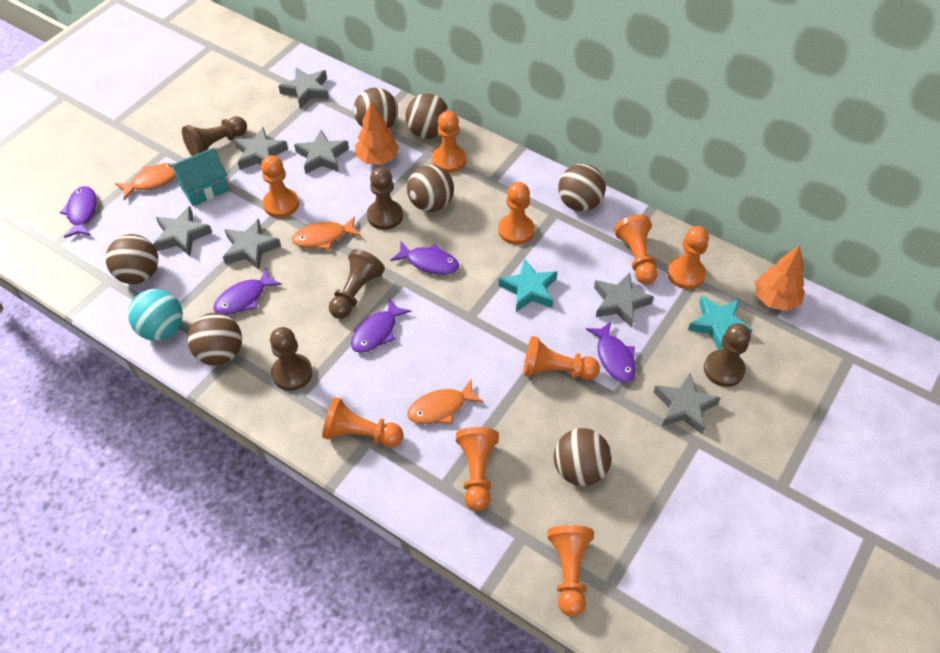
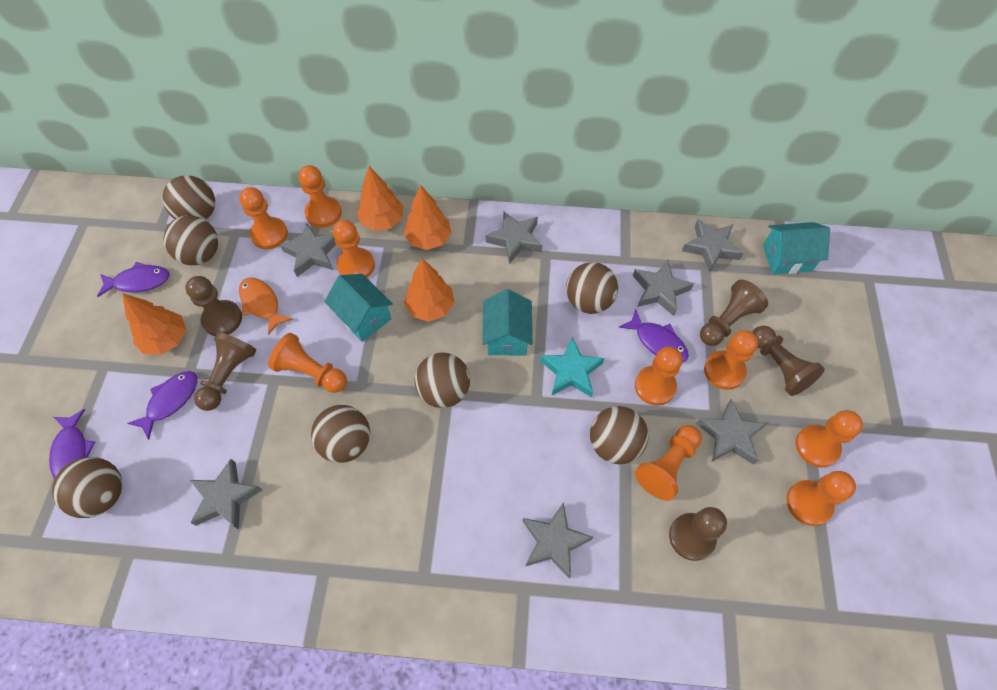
orange fish: [115,163,176,200] [292,216,361,250] [407,380,484,424] = 3 -> [239,277,293,335] = 1
orange tree: [355,101,399,165] [755,246,805,311] = 2 -> [122,293,186,355] [357,166,403,231] [404,185,451,250] [404,259,455,322] = 4
purple fish: [60,186,97,238] [213,268,282,315] [351,298,411,353] [390,242,459,275] [586,321,636,383] = 5 -> [49,409,95,479] [97,262,170,297] [127,371,197,440] [619,309,689,363] = 4
turquoise ball: [128,289,183,341] = 1 -> none = 0
turquoise house: [169,148,229,206] = 1 -> [324,274,393,342] [482,289,533,355] [763,222,830,274] = 3
turquoise star: [499,258,557,312] [688,295,753,350] = 2 -> [540,337,604,397] = 1

